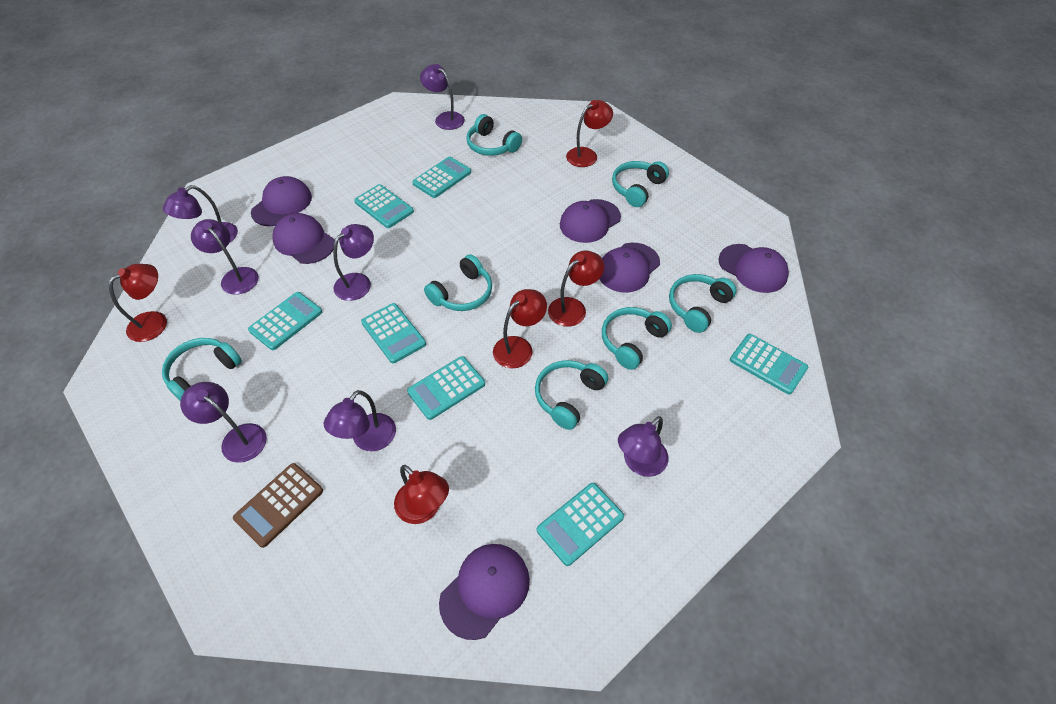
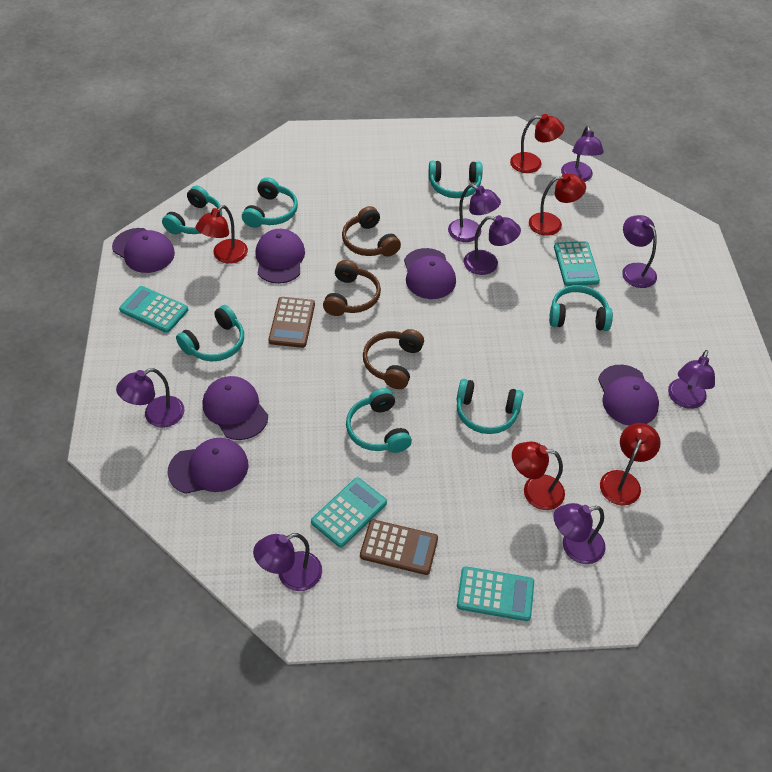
brown calculator: [233,463,323,548] = 1 -> [268,297,315,348] [360,519,438,575] = 2
brown headphones: none = 0 -> [323,260,381,316] [342,206,401,257] [363,329,424,389] = 3
purple lamp: [163,185,238,243] [180,382,267,463] [191,219,259,295] [324,390,396,451] [333,224,374,301] [420,64,465,130] [618,416,669,477] = 7 -> [116,368,185,428] [253,533,322,591] [448,184,501,242] [464,215,521,275] [553,503,605,564] [561,126,604,182] [622,215,657,288] [668,350,715,409] = 8
turquoise calculator: [248,292,322,350] [354,184,414,228] [361,303,426,363] [407,356,485,420] [412,157,471,198] [537,483,624,566] [730,334,808,395] = 7 -> [119,286,188,333] [311,477,387,548] [457,566,534,621] [554,241,600,286] = 4

